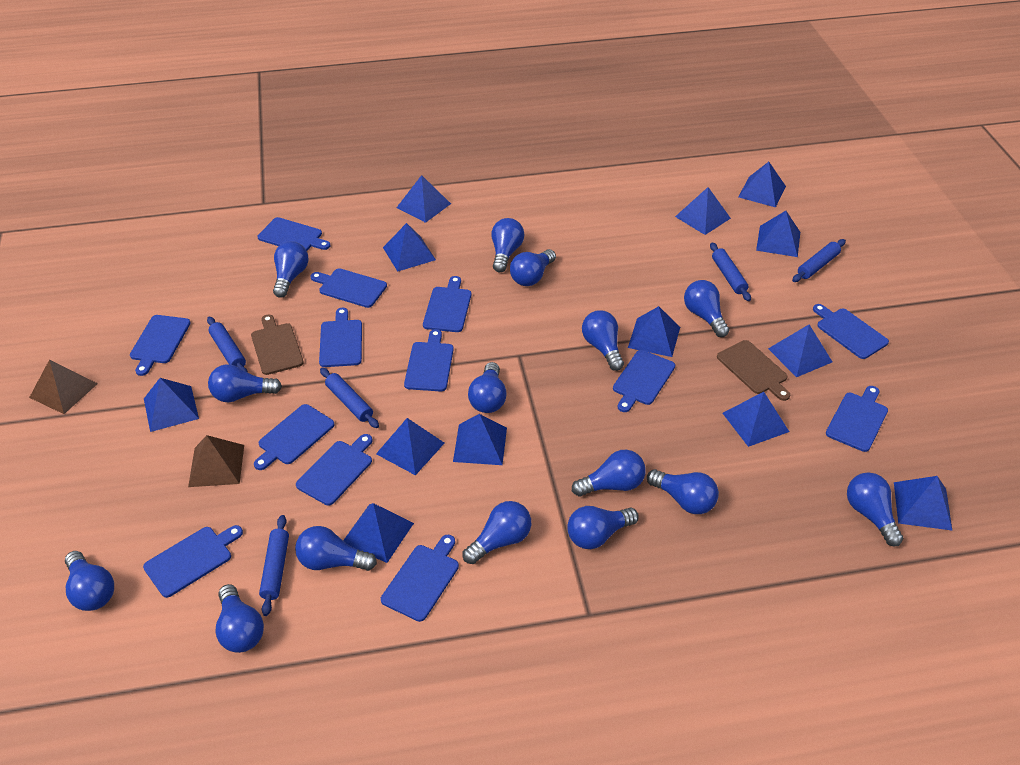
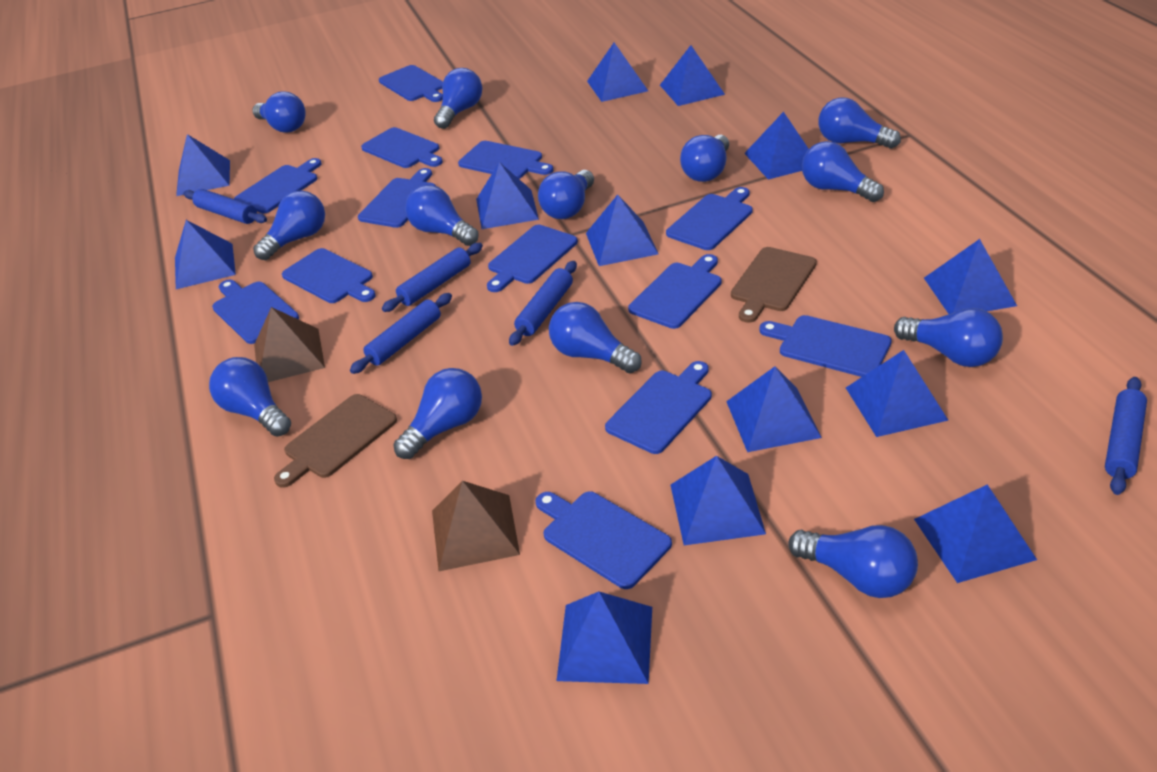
blue light bulb: [65,551,114,611] [208,364,282,402] [216,584,264,653] [273,241,309,298] [295,526,377,571] [463,501,531,564] [468,362,507,413] [491,218,524,272] [510,249,556,286] [567,506,639,549] [572,450,646,496] [582,310,624,371] [647,469,719,514] [684,280,729,337] [847,473,903,546] = 15 -> [209,357,291,437] [252,91,306,133] [253,190,325,260] [394,368,482,459] [405,185,479,246] [434,68,482,129] [538,170,594,219] [549,302,642,373] [680,135,729,182] [788,525,918,598] [802,141,884,202] [819,98,901,148] [894,308,1003,367] = 13

